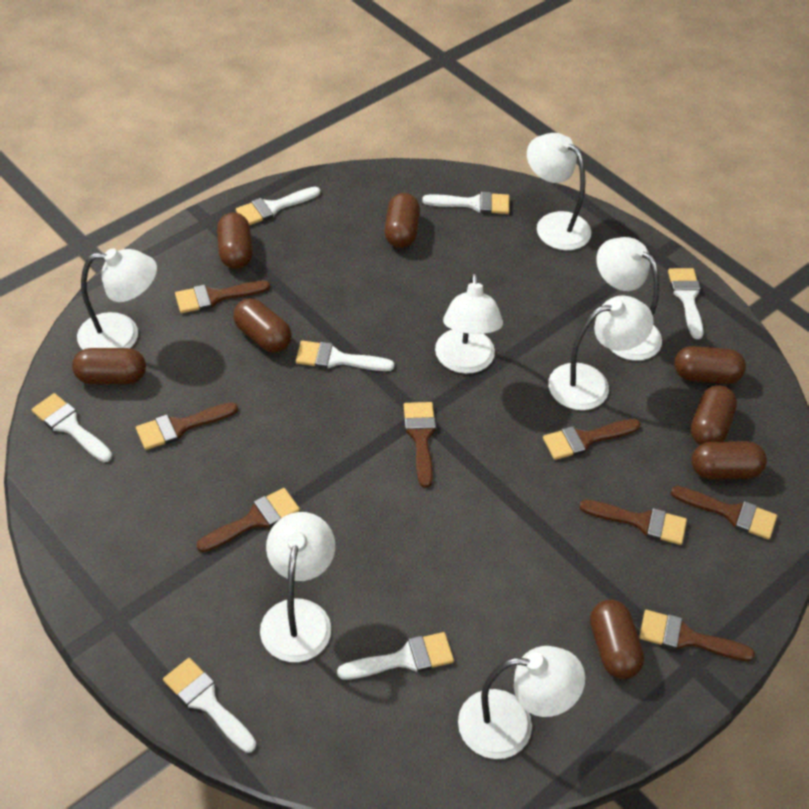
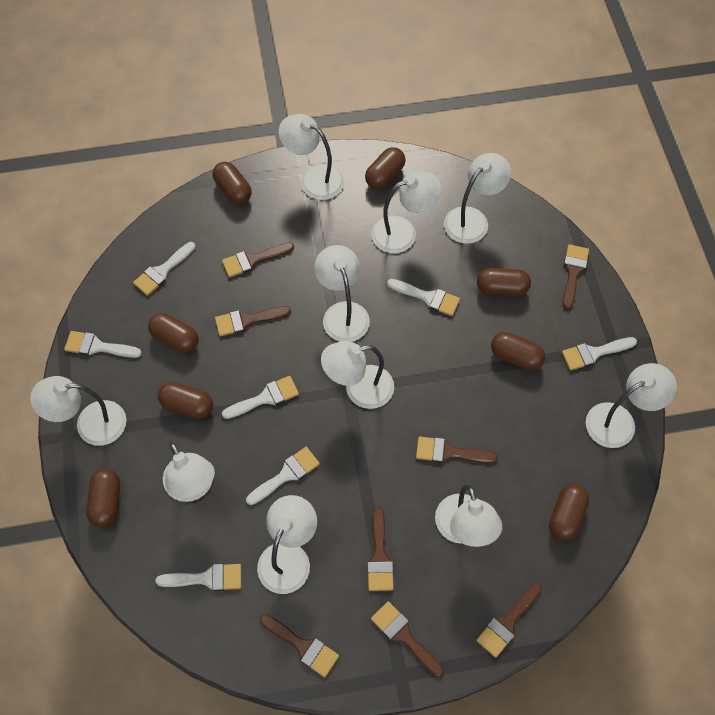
white lamp: [77,248,157,350] [260,512,335,662] [435,273,503,374] [458,646,585,759] [527,133,591,250] [548,296,654,410] [596,237,662,361] = 7 -> [30,376,126,446] [163,442,215,502] [257,495,317,594] [279,114,344,200] [315,245,370,342] [321,341,394,409] [371,171,441,253] [435,485,502,547] [444,153,511,244] [586,363,677,448] = 10

